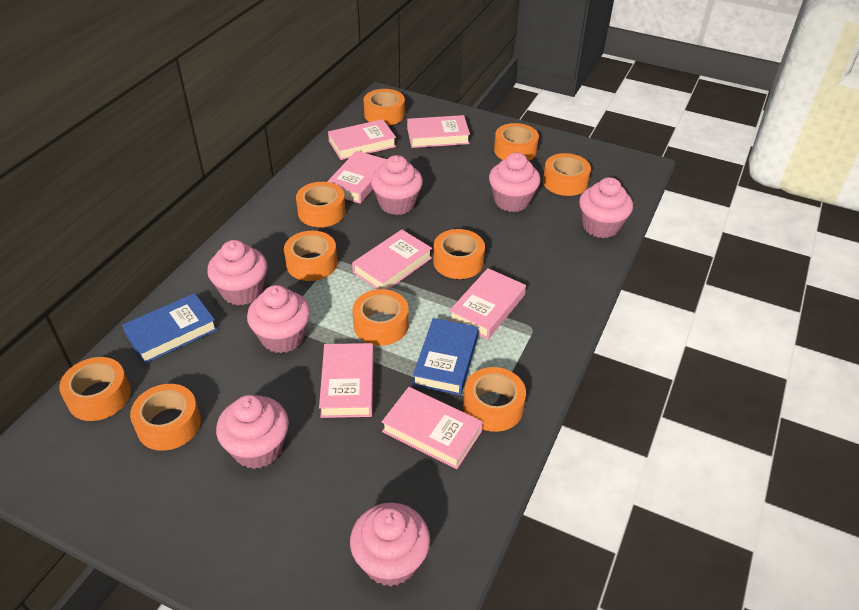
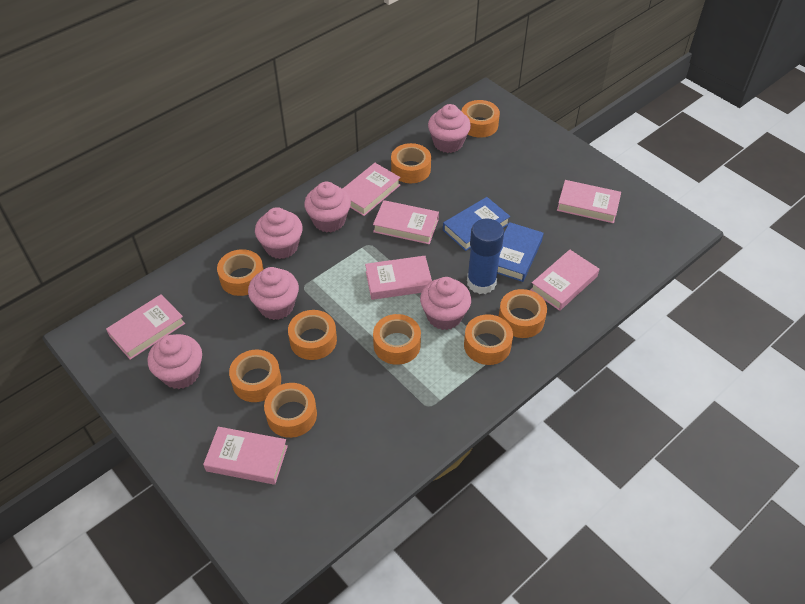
blue glue stick: none = 0 -> [467,219,504,294] = 1
orange tape: [59,357,131,421] [130,384,201,451] [284,231,337,281] [296,182,346,227] [352,289,409,346] [364,89,405,126] [433,229,485,279] [463,367,526,432] [494,123,539,161] [543,153,591,196] = 10 -> [217,249,264,296] [229,350,281,402] [264,383,317,438] [288,310,337,360] [373,314,421,365] [391,143,431,183] [462,100,500,138] [464,314,513,365] [499,289,547,338] = 9
pink cupcake: [207,240,267,306] [216,395,289,469] [247,285,310,353] [350,503,430,587] [371,155,423,215] [489,153,540,212] [579,177,633,238] = 7 -> [148,334,202,389] [248,267,299,320] [255,207,303,259] [304,182,351,233] [420,277,471,330] [428,104,471,153] = 6

